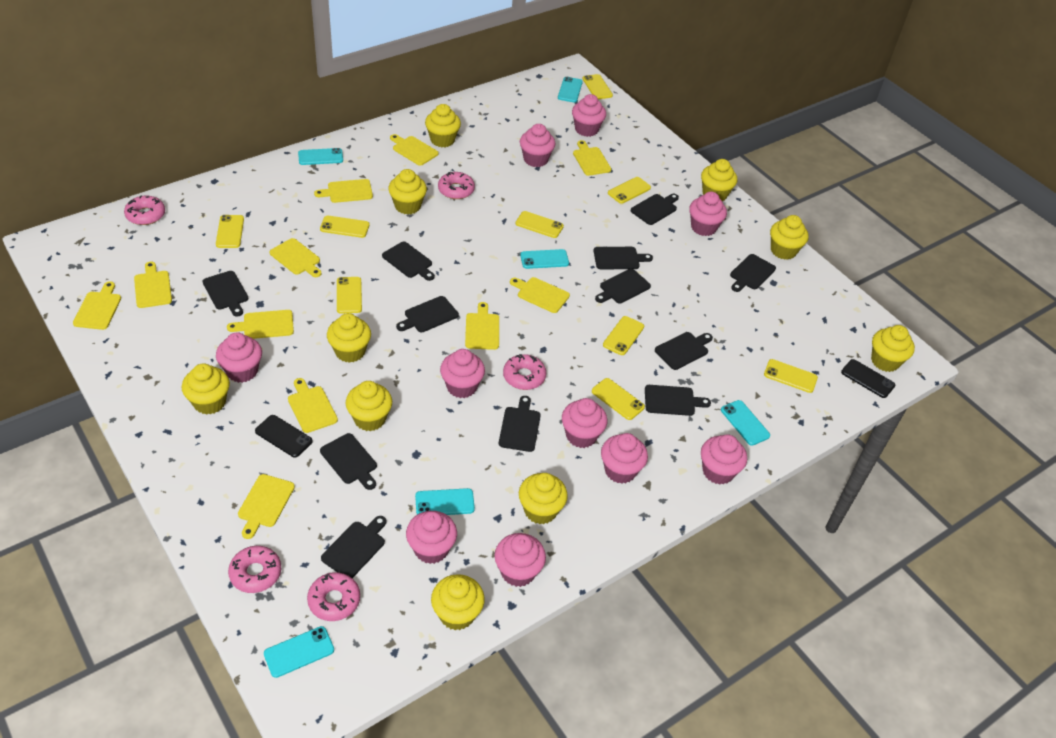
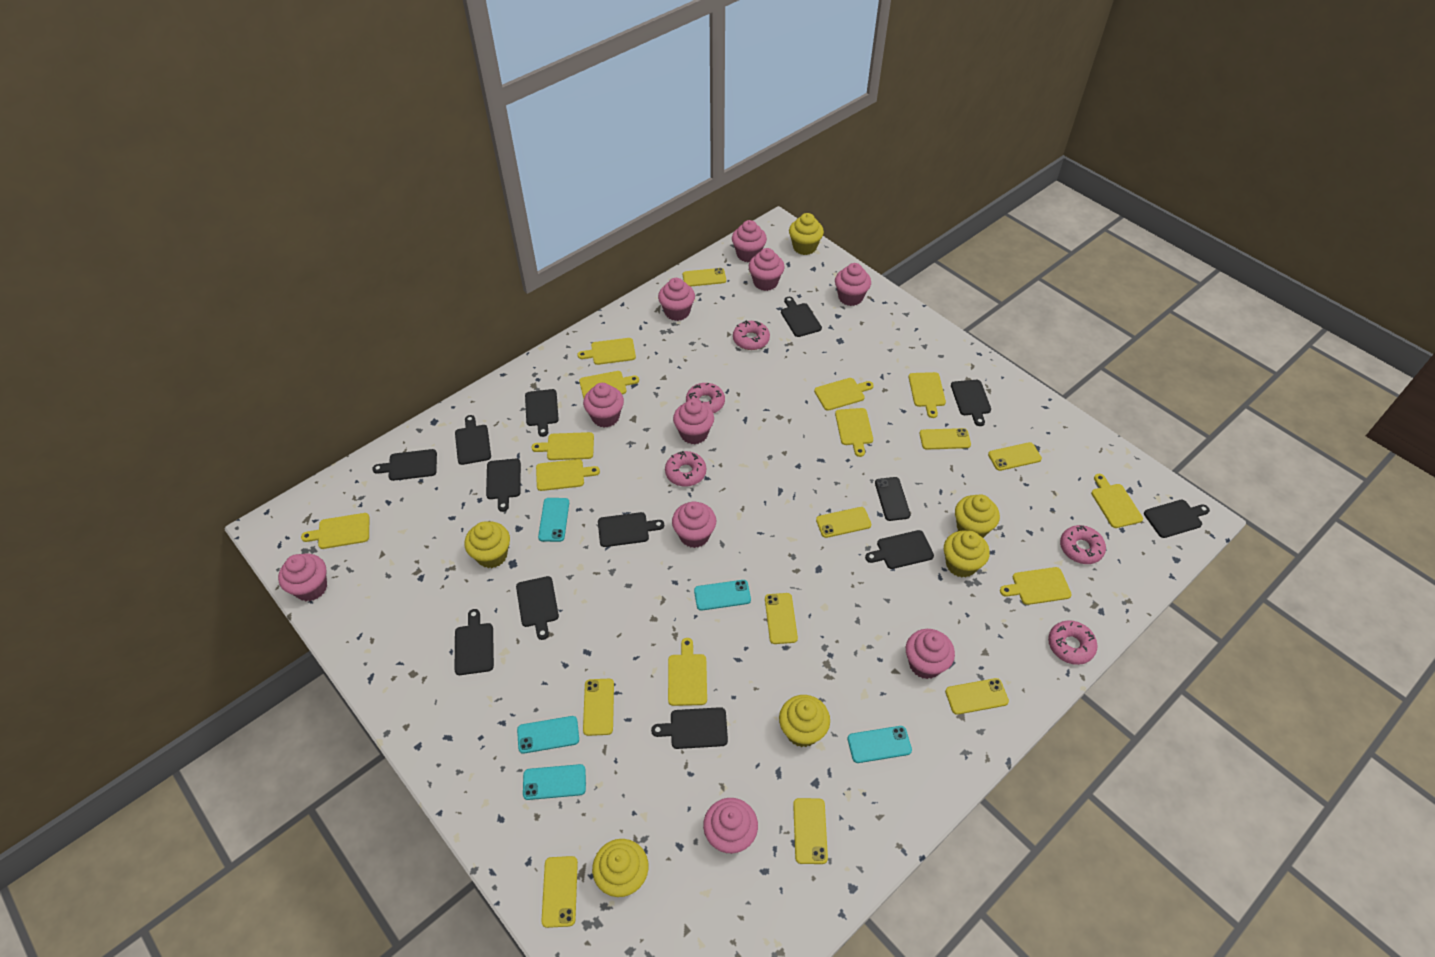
black phone: [255,415,313,457] [841,359,895,398] = 2 -> [875,477,910,521] = 1
turquoise phone: [264,626,334,678] [298,148,343,165] [415,488,475,515] [520,249,569,269] [558,77,583,102] [721,400,770,446] = 6 -> [517,716,579,754] [523,764,586,800] [538,498,569,542] [694,580,751,611] [848,726,912,763] = 5
yellow cupcake: [182,364,230,415] [327,313,371,363] [345,381,392,431] [388,169,427,215] [425,104,461,147] [431,574,485,630] [519,473,568,524] [701,159,737,201] [770,215,808,260] [871,325,915,372] = 10 -> [464,522,510,568] [592,839,648,897] [779,695,830,747] [789,213,824,255] [944,531,990,578] [955,494,1000,538] = 6

